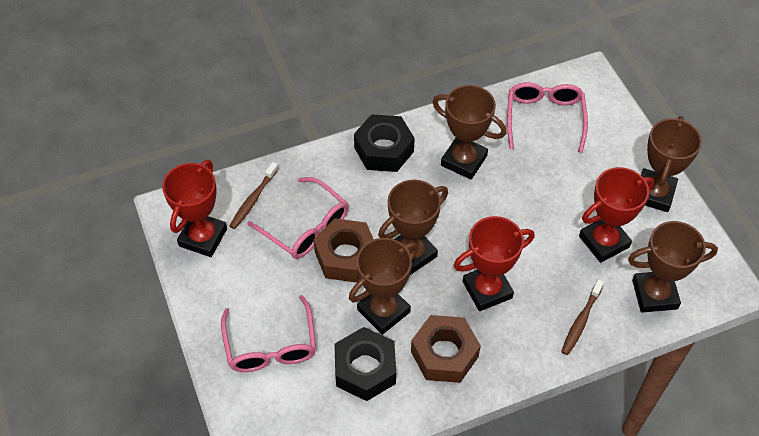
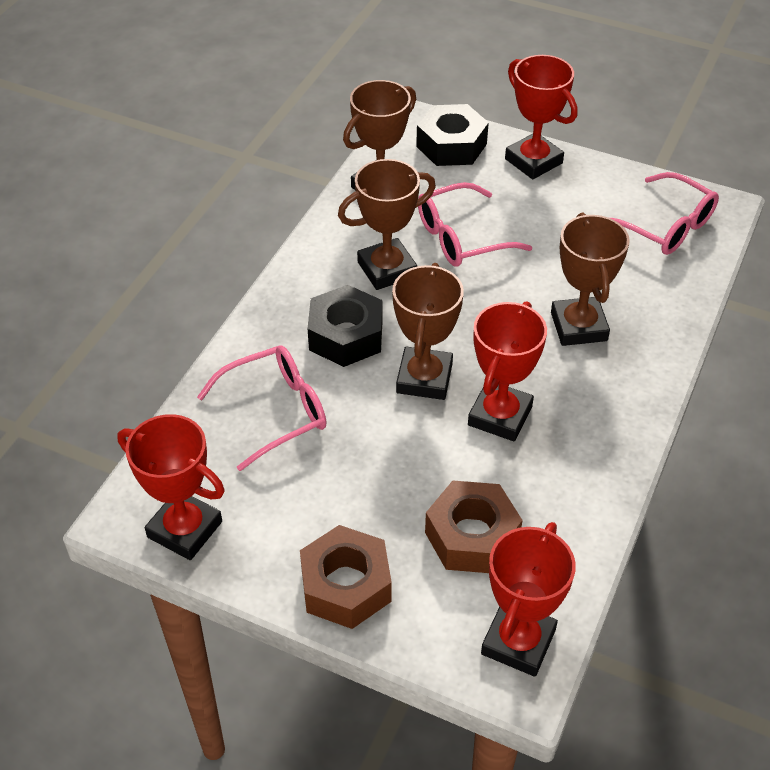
brown toothbrush: [230,162,278,229] [561,279,604,355] = 2 -> none = 0
brown trophy: [349,238,418,335] [378,180,448,275] [432,85,507,180] [628,221,718,313] [641,116,702,212] = 5 -> [338,159,436,290] [343,80,416,190] [392,263,464,400] [551,213,630,346] = 4
red trophy: [162,160,227,257] [454,216,535,311] [579,167,654,263] = 3 -> [117,414,225,560] [468,301,547,441] [481,522,576,677] [505,55,577,179] = 4

